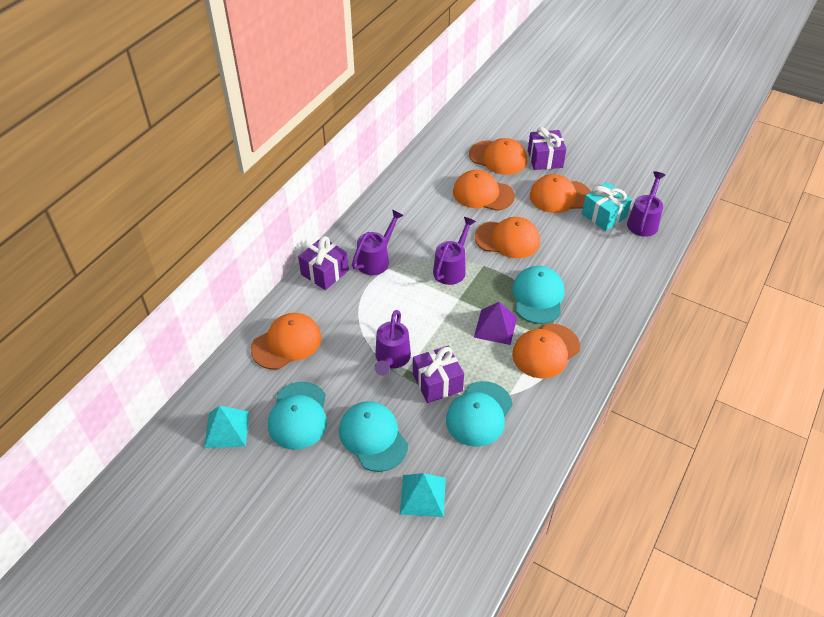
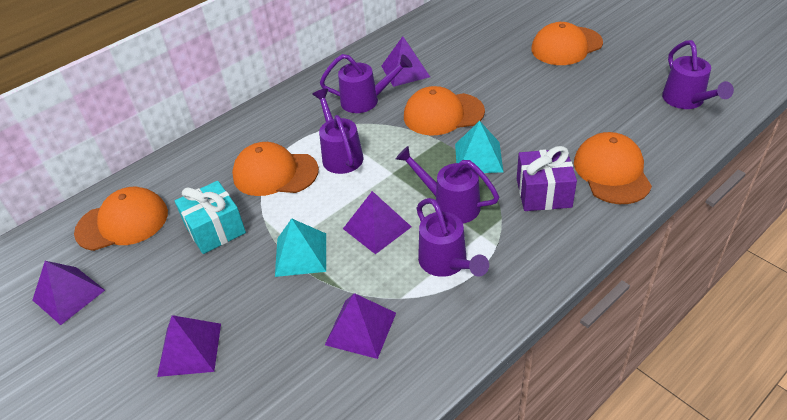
orange cap: [251,313,321,370] [453,170,515,211] [469,138,527,175] [475,217,540,258] [512,324,580,378] [530,174,591,213] = 6 -> [74,187,168,251] [232,142,319,196] [404,86,485,136] [531,22,603,65] [574,132,652,204] = 5
purple gift: [298,236,349,290] [413,345,464,403] [528,127,567,170] = 3 -> [517,146,577,211] = 1
purple pyramid: [474,302,517,345] = 1 -> [33,261,105,325] [157,315,221,377] [325,293,396,359] [343,191,411,254] [381,36,430,87] = 5
purple watering can: [352,210,404,275] [375,310,411,376] [433,217,476,285] [627,172,665,237] = 4 -> [312,89,363,174] [320,54,412,113] [396,146,499,223] [417,198,489,277] [662,40,734,109] = 5
turquoise cap: [268,382,327,450] [339,401,408,472] [446,381,513,447] [512,266,565,324] = 4 -> none = 0

